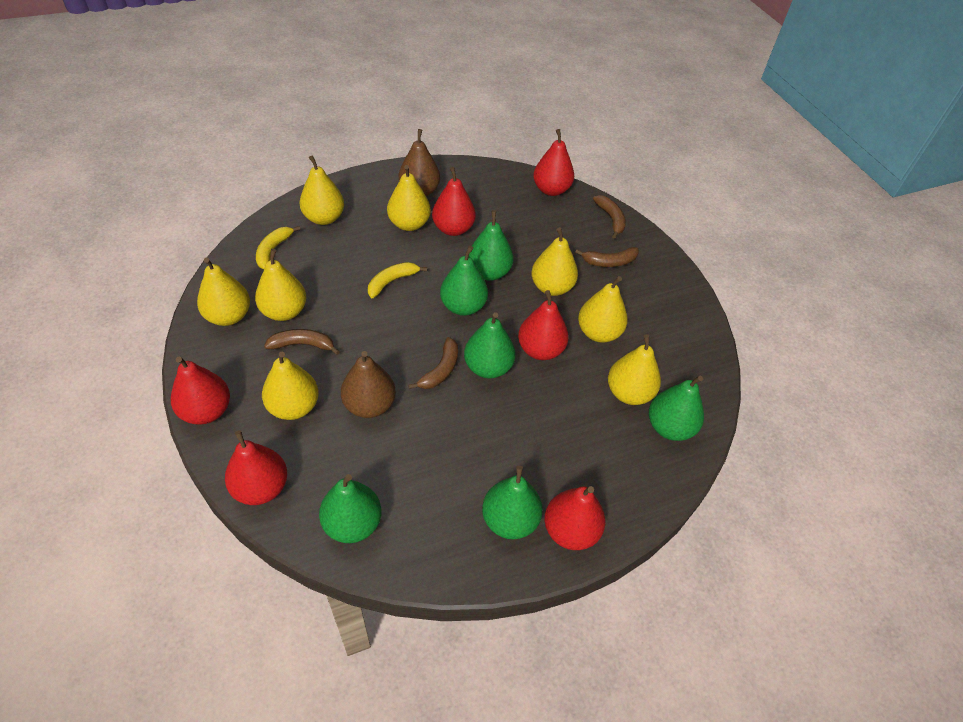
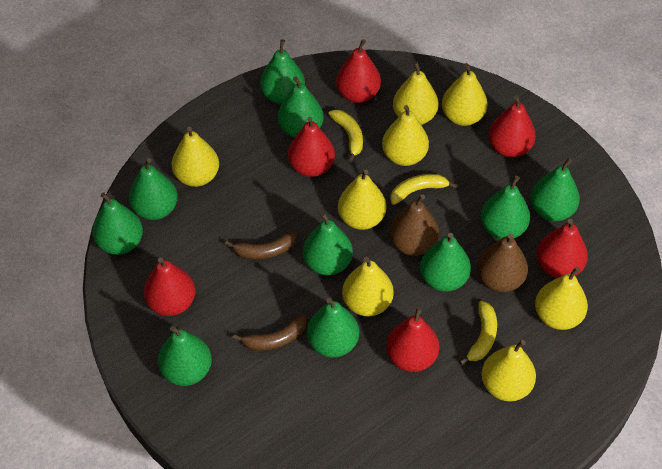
brown banana: [264,329,340,355] [408,337,458,389] [575,247,639,267] [593,195,626,239] = 4 -> [225,231,297,259] [233,314,306,351] = 2
green pear: [319,474,382,543] [440,246,488,316] [464,312,516,379] [469,210,513,281] [482,465,543,539] [649,375,704,441] = 6 -> [93,192,143,255] [129,158,178,220] [158,326,212,386] [260,39,305,104] [278,77,324,138] [303,212,353,275] [307,298,359,358] [420,233,471,292] [481,176,530,240] [530,158,580,221] = 10
yellow banana: [256,226,301,269] [368,262,427,298] = 2 -> [328,109,363,162] [390,174,457,205] [459,301,497,365] = 3

